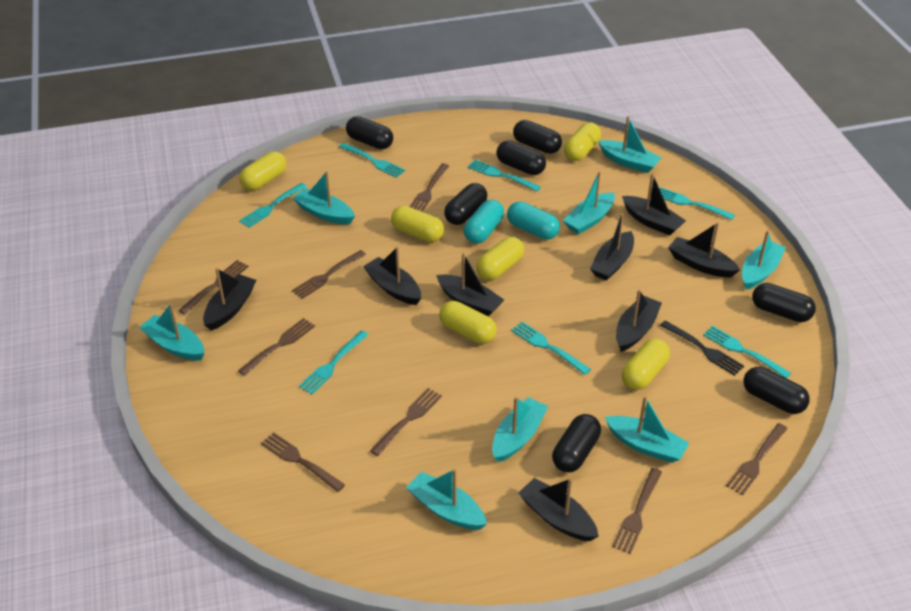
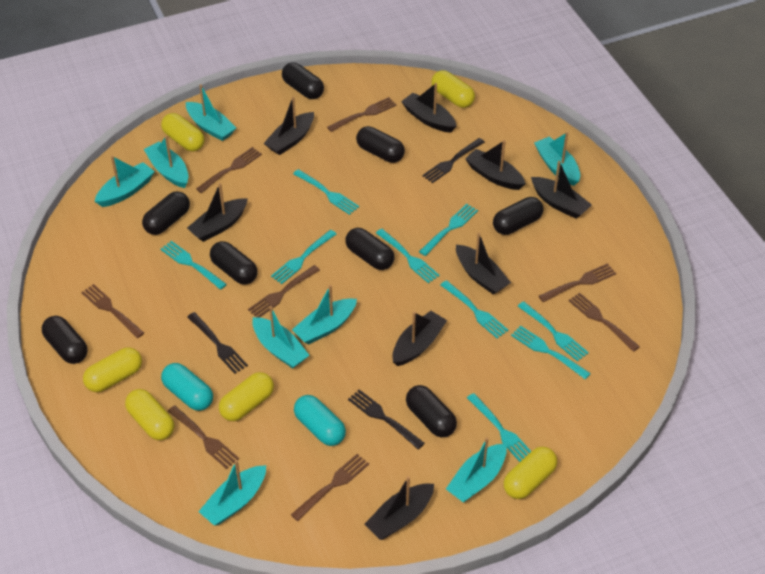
black capsule: [346,116,393,149] [444,183,487,225] [496,140,546,175] [513,120,562,154] [552,414,601,472] [743,367,810,414] [752,283,816,322] = 7 -> [42,316,88,364] [142,191,190,235] [210,241,258,285] [282,62,324,99] [345,228,394,270] [356,126,405,163] [406,385,457,437] [493,197,544,235] = 8
black fork: [660,320,744,376] = 1 -> [187,312,248,374] [348,390,425,449] [422,138,485,183] = 3
turquoise fork: [239,183,307,228] [299,331,368,394] [339,143,405,178] [468,160,541,191] [511,322,591,375] [659,187,735,220] [703,326,791,378] = 7 -> [161,241,227,290] [271,230,336,284] [293,169,359,215] [376,229,440,283] [419,204,478,256] [441,280,508,339] [467,393,531,462] [511,326,591,379] [518,301,589,362] = 9

